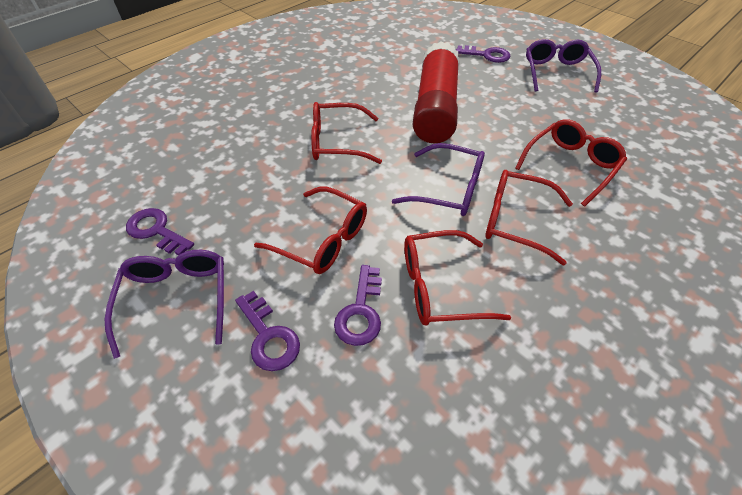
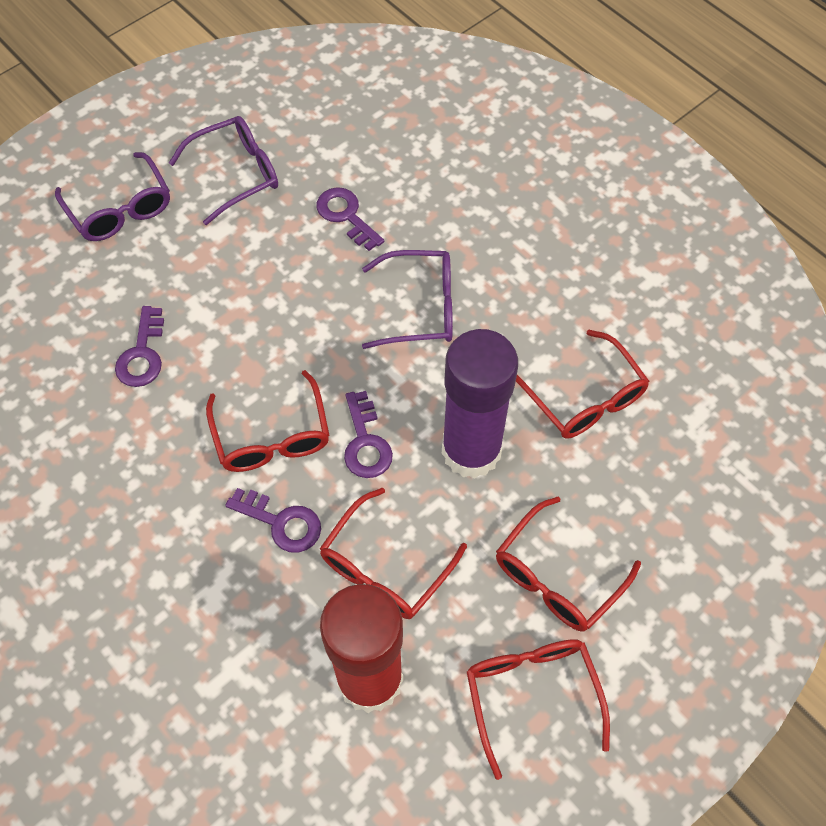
purple glue stick: none = 0 -> [442,329,518,478] = 1

